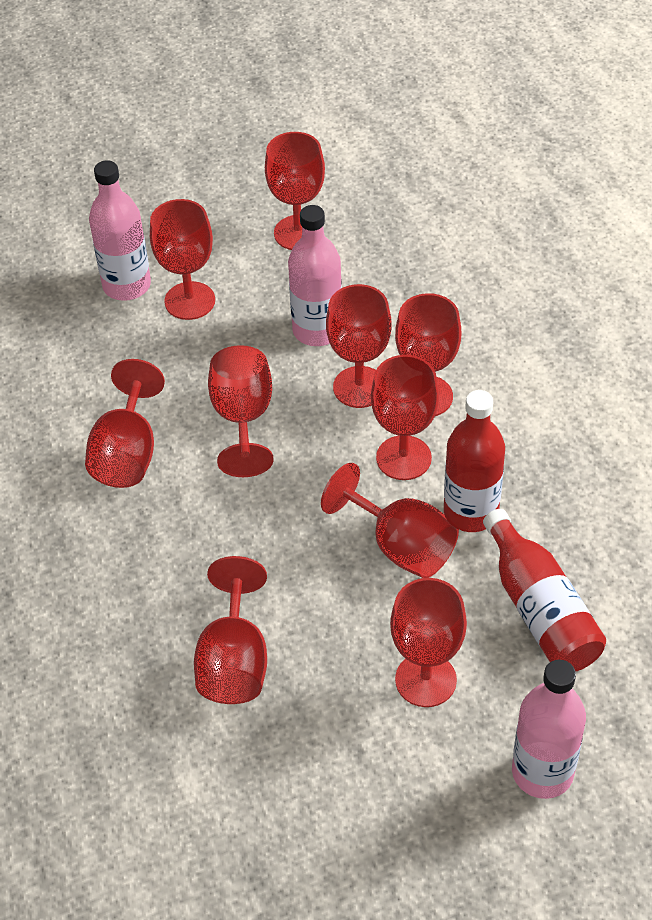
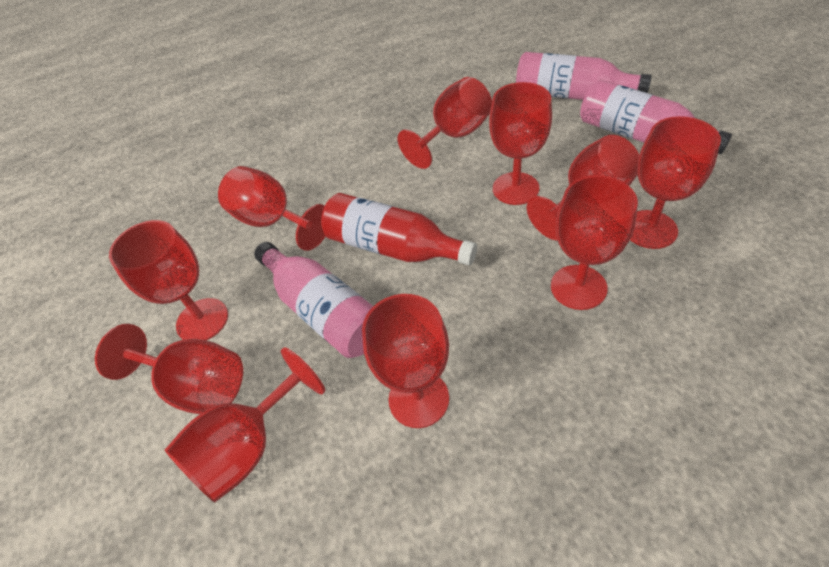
red bottle: [444,390,505,532] [483,509,606,671] = 2 -> [321,193,477,266] = 1

